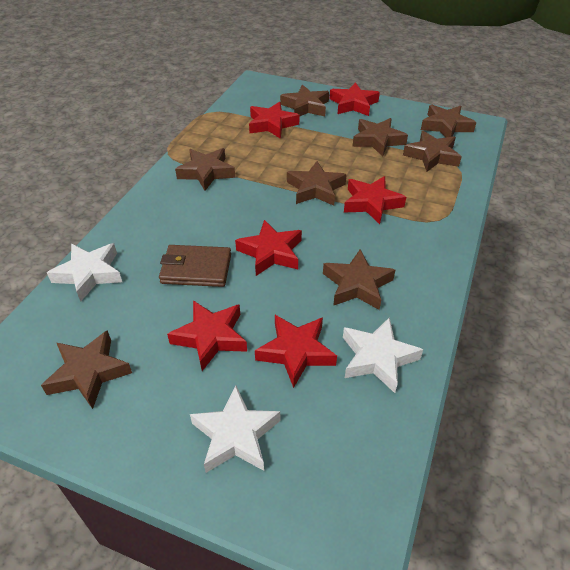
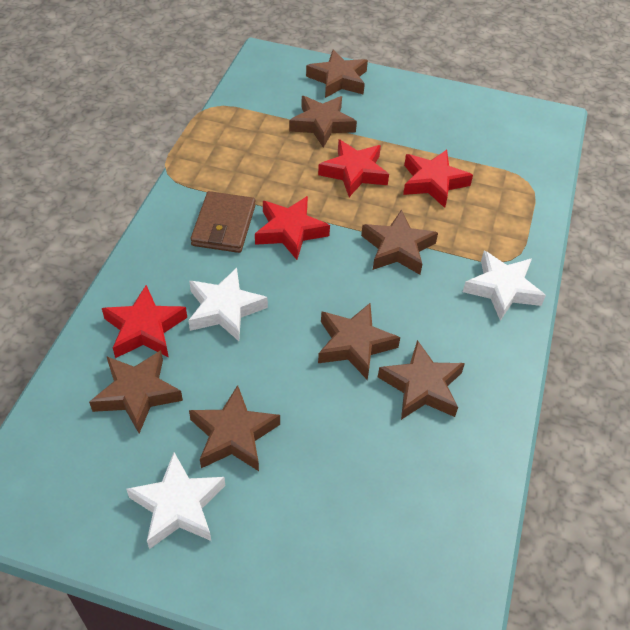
brown star: [41,330,132,409] [175,148,235,191] [280,85,329,117] [287,161,347,206] [323,249,395,310] [352,118,408,156] [403,131,462,172] [421,105,476,137] = 8 -> [89,350,183,433] [189,385,280,471] [289,96,357,148] [306,50,368,98] [318,303,400,380] [361,209,438,275] [378,340,465,420] = 7
red star: [167,300,247,371] [235,220,302,276] [249,102,300,139] [255,315,337,388] [330,82,380,116] [344,176,406,224] = 6 -> [102,285,187,358] [255,196,330,260] [318,139,389,197] [403,150,473,208] = 4

